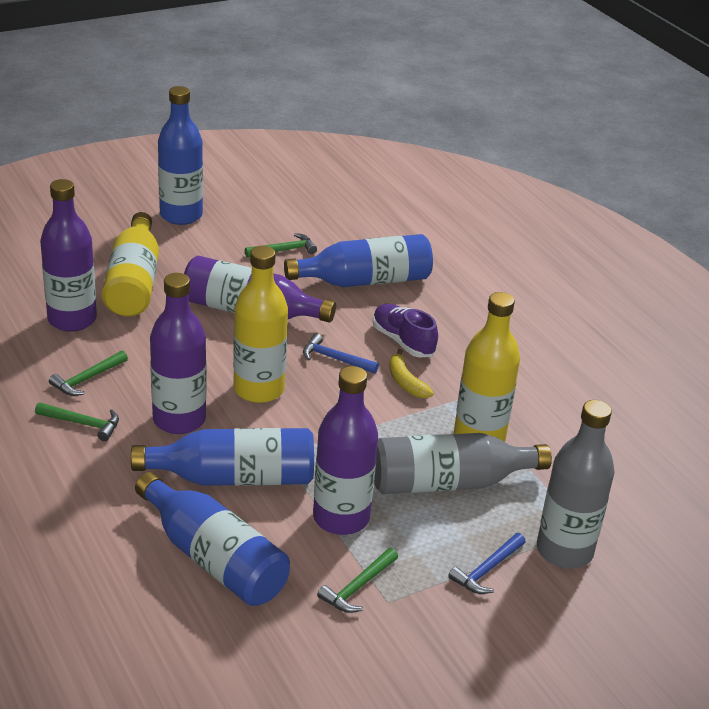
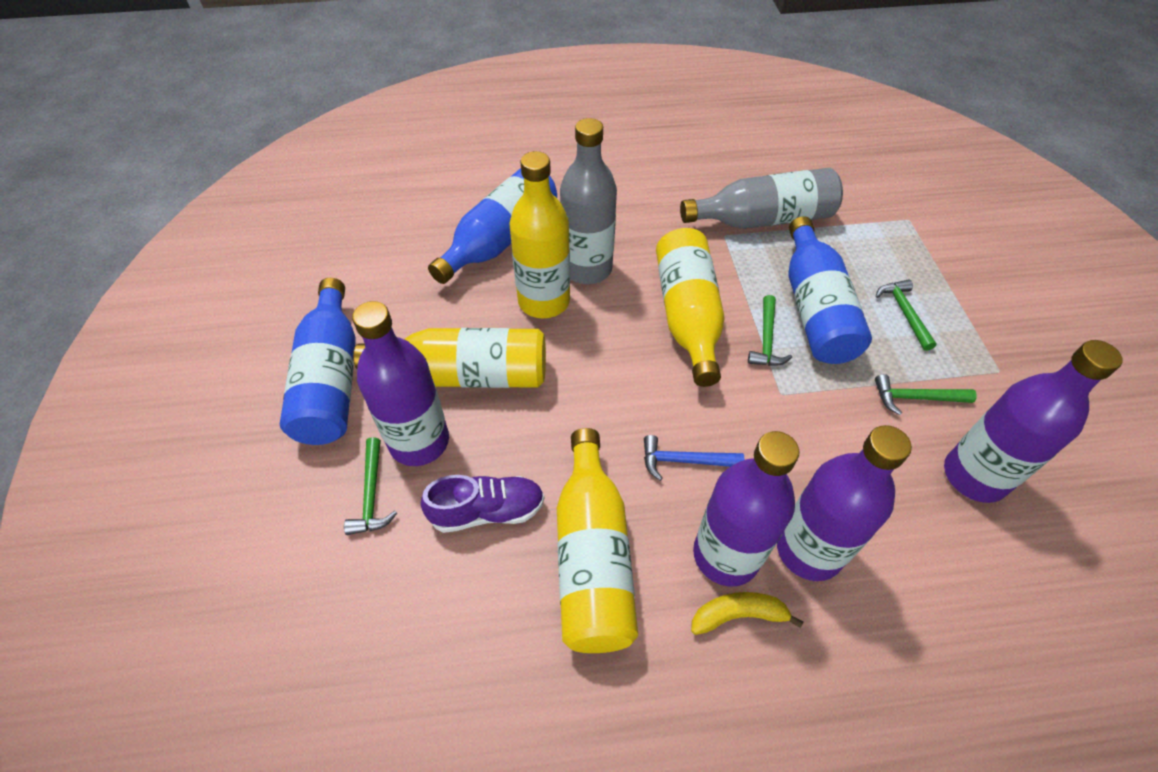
blue bottle: [131,428,314,486] [135,472,290,606] [158,86,203,225] [284,234,433,287] = 4 -> [280,278,356,445] [428,168,557,284] [788,216,872,364] = 3
blue hammer: [303,334,379,374] [448,533,525,594] = 2 -> [644,435,744,481] = 1
yellow bottle: [102,212,159,317] [233,246,288,403] [454,292,520,442] = 3 -> [353,328,546,388] [509,151,570,318] [557,428,638,653] [656,228,725,387] = 4

